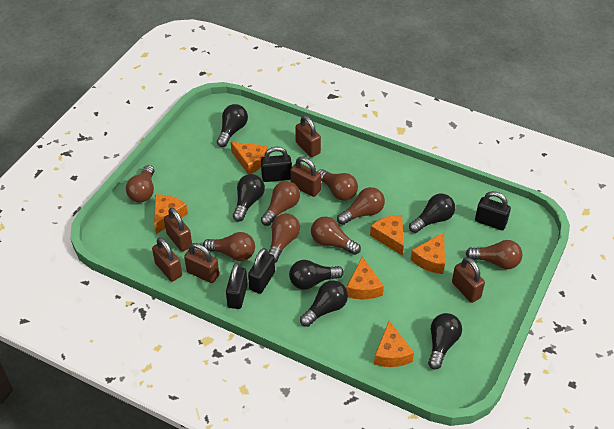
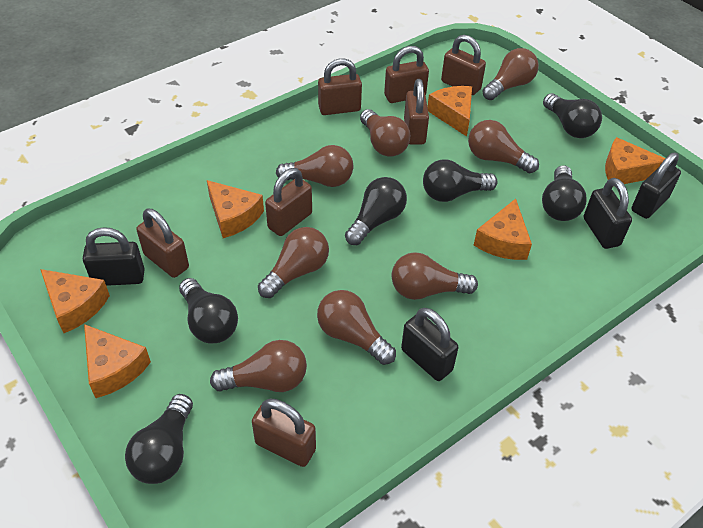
brown padlock: [152,237,182,282] [164,208,192,251] [184,243,219,283] [291,157,321,197] [295,116,321,157] [452,257,485,303] = 6 -> [136,209,189,278] [252,399,316,467] [265,168,312,236] [318,58,362,115] [384,46,429,103] [404,79,429,145] [441,35,486,95] = 7

